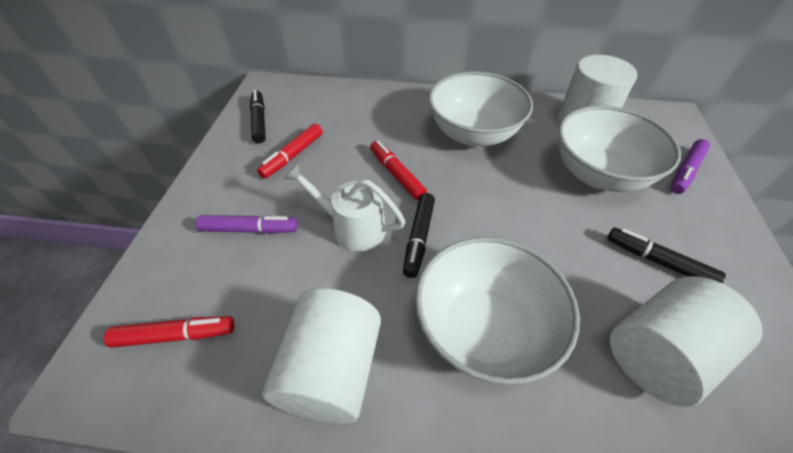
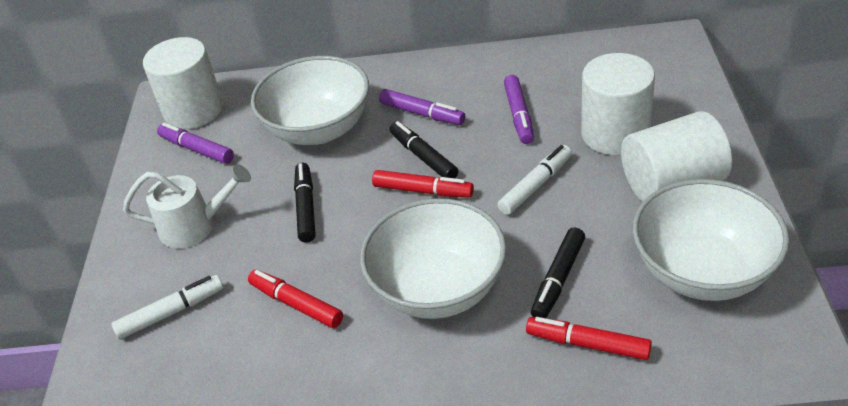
purple marker: [196,215,298,234] [670,139,710,194] = 2 -> [157,123,234,164] [379,89,465,125] [504,75,534,144] = 3
white marker: none = 0 -> [111,275,223,339] [497,145,572,215] = 2

